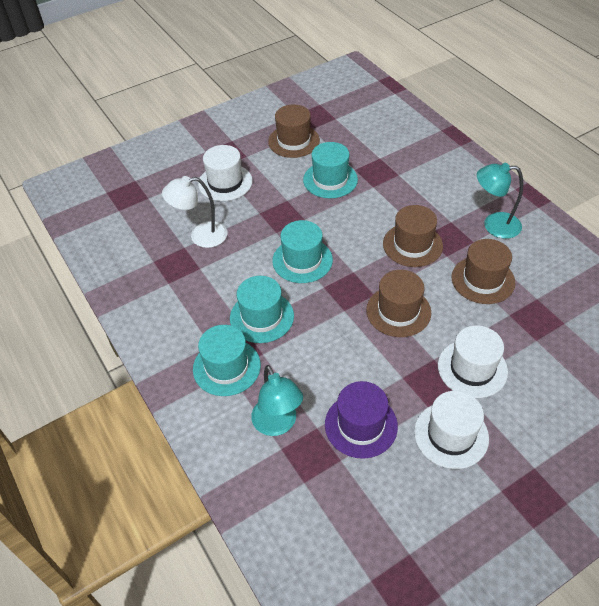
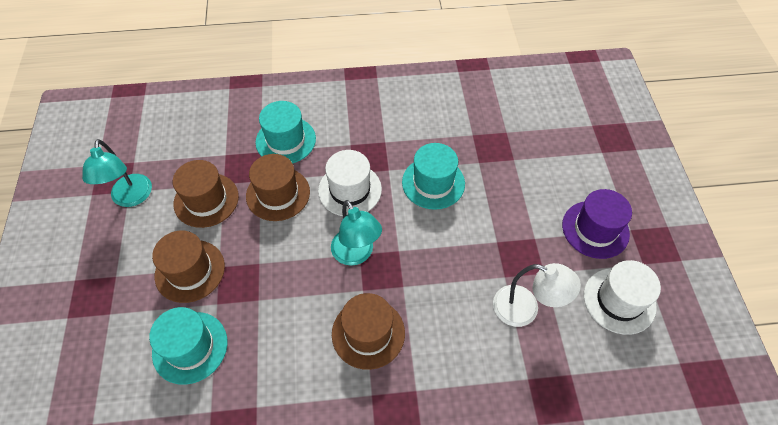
turquoise hat: [193,325,261,396] [230,276,294,343] [272,220,333,283] [303,142,358,198] = 4 -> [149,307,228,385] [255,101,316,163] [402,143,465,210] = 3
white hat: [198,145,253,201] [414,391,489,469] [438,325,508,398] = 3 -> [318,150,382,216] [584,260,661,335] = 2

